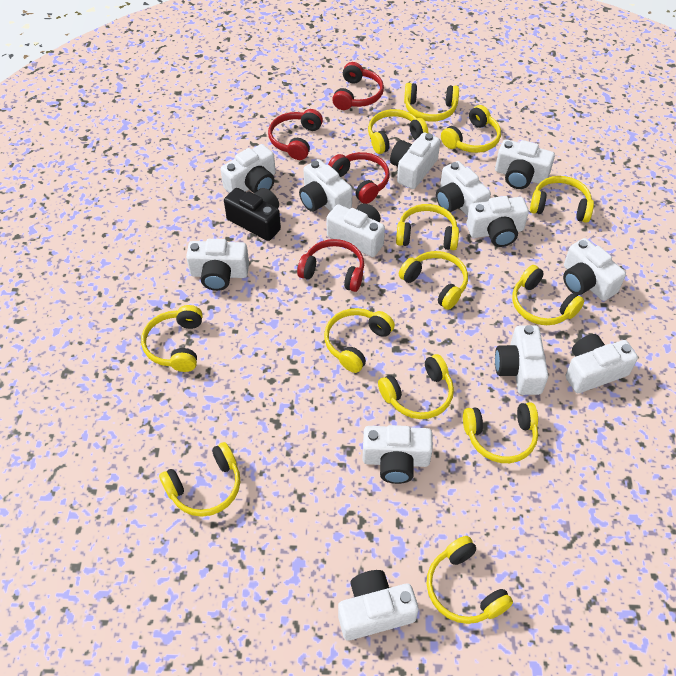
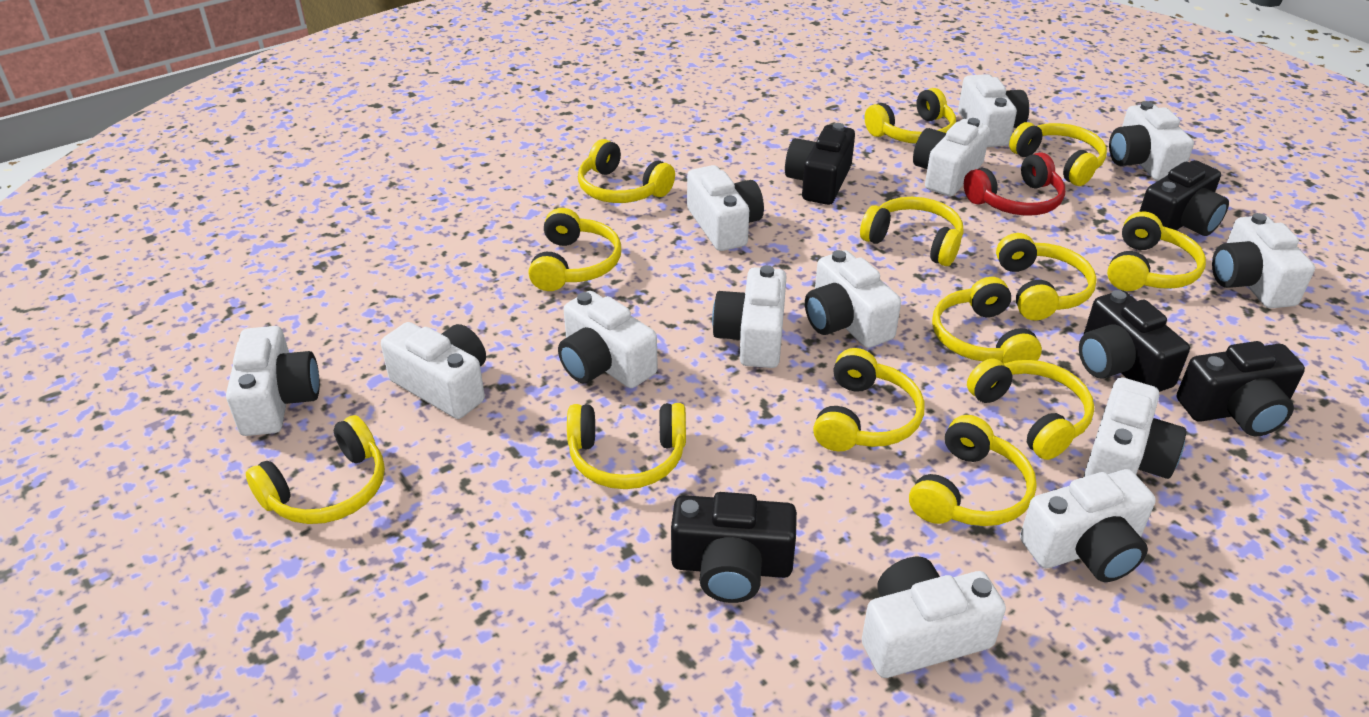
black camera: [224,188,281,241] = 1 -> [671,492,797,603] [785,123,855,205] [1079,290,1190,392] [1139,160,1229,236] [1177,341,1305,436] = 5
red headphones: [268,109,323,160] [297,239,364,292] [328,152,390,204] [332,62,384,110] = 4 -> [964,152,1065,216] = 1

